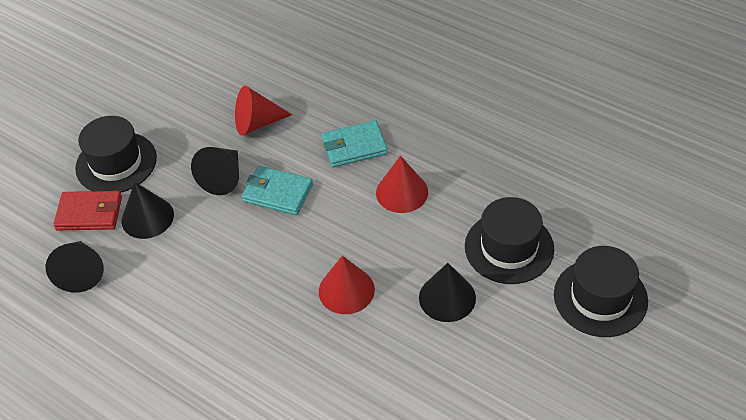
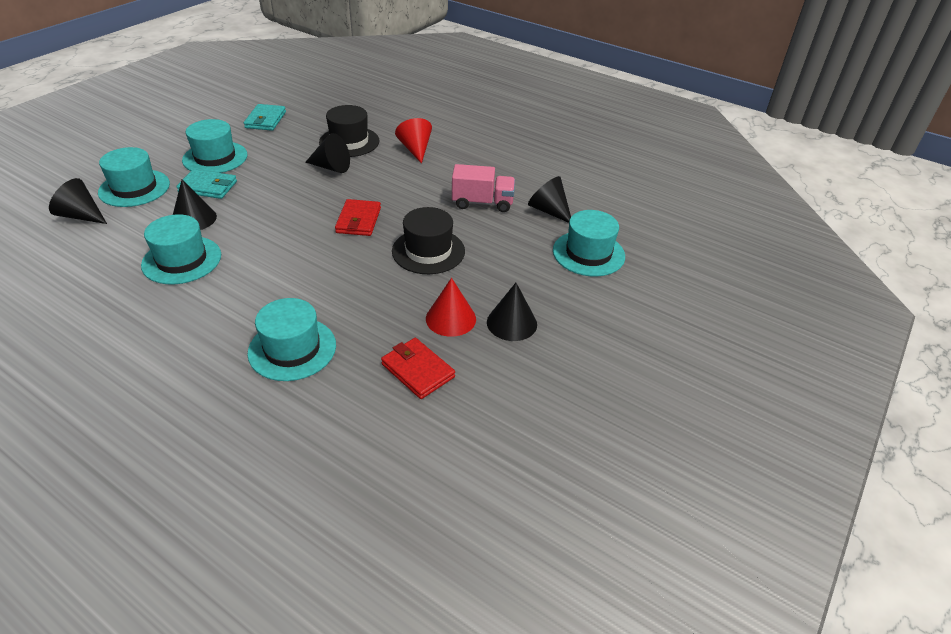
black cone: [45,241,104,293] [122,182,174,239] [191,147,239,195] [419,263,476,322] = 4 -> [49,178,107,224] [173,179,217,230] [305,133,350,173] [487,283,537,341] [528,176,571,223] = 5
black hat: [75,116,157,192] [465,197,554,284] [554,246,648,337] = 3 -> [319,105,380,157] [392,207,465,274] = 2
pink truck: none = 0 -> [452,164,515,212] = 1
red cone: [235,86,292,135] [319,255,375,314] [376,156,428,213] = 3 -> [395,118,432,164] [426,278,476,337] = 2
red wallet: [53,191,122,230] = 1 -> [335,199,381,236] [381,338,455,399] = 2
turquoise hat: none = 0 -> [98,147,170,207] [141,214,221,285] [182,119,247,173] [247,298,336,381] [553,210,625,277] = 5

